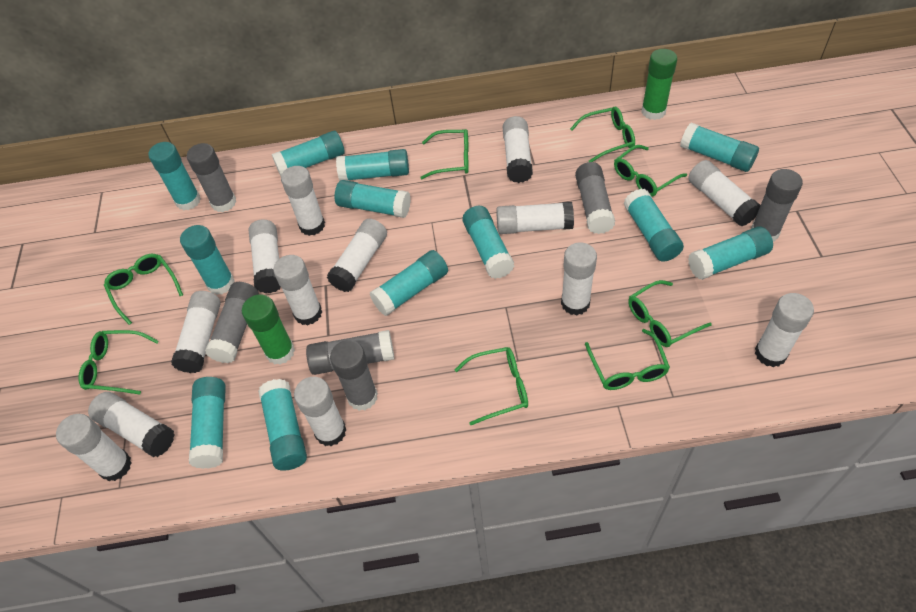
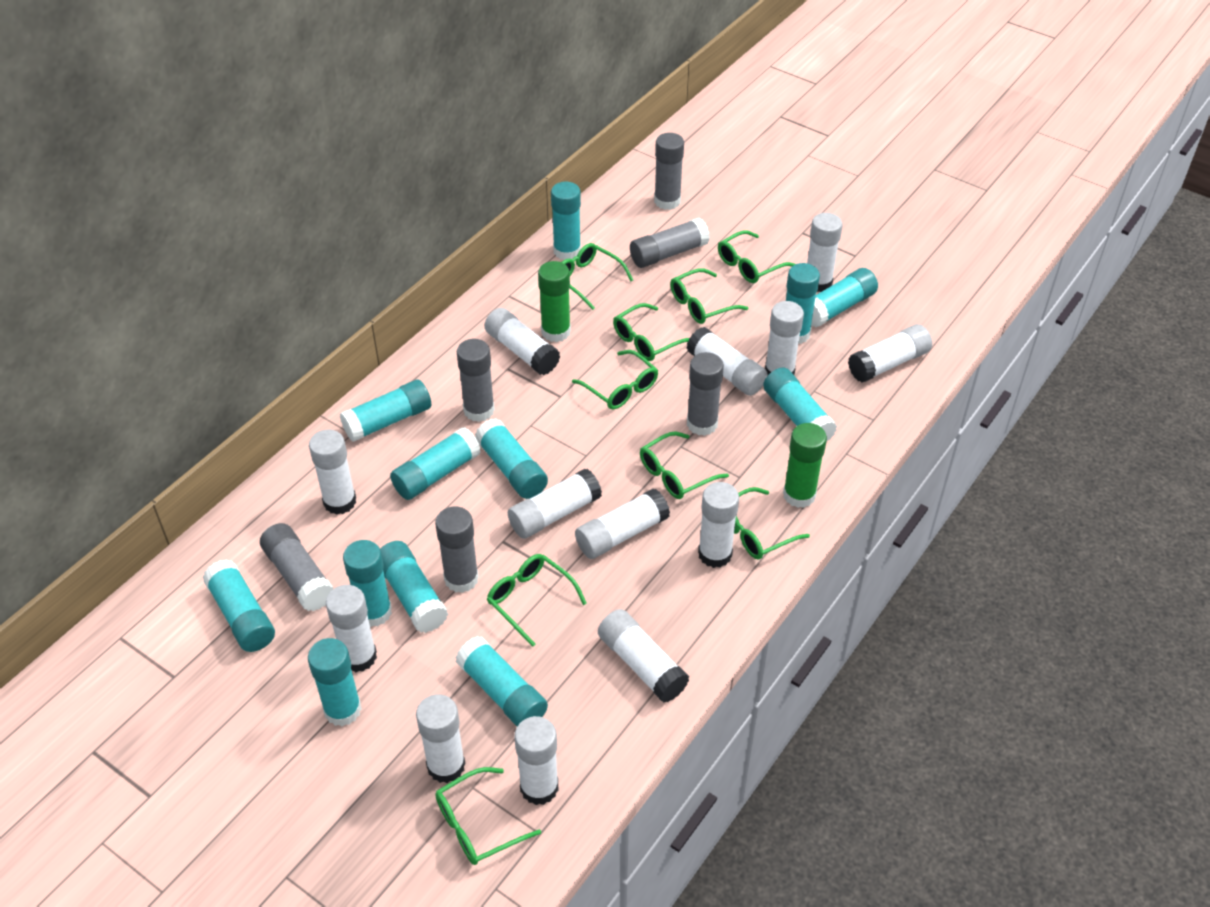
green glasses: [78,330,159,395] [104,254,183,325] [420,129,469,179] [455,347,528,425] [570,107,635,162] [585,329,670,390] [614,145,687,197] [628,280,712,347] = 8 -> [435,767,541,865] [487,554,587,647] [562,243,633,310] [572,350,658,410] [613,303,689,361] [640,431,729,499] [670,268,748,324] [718,230,795,283] [734,487,810,560] = 9

